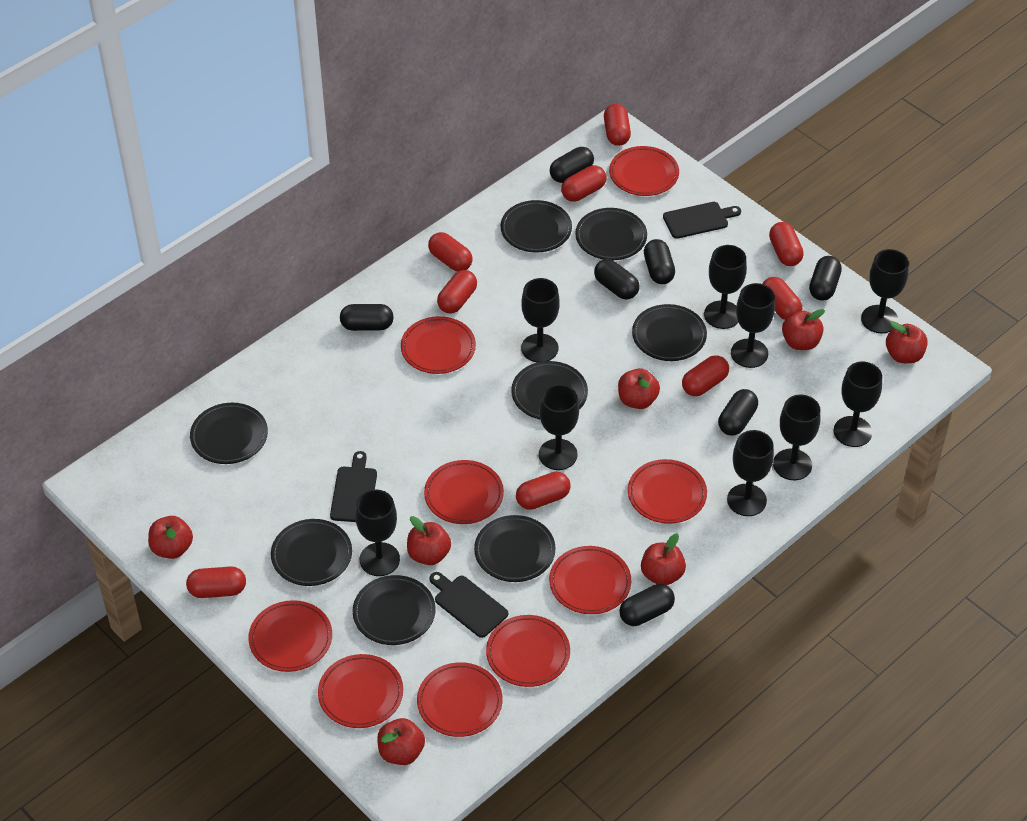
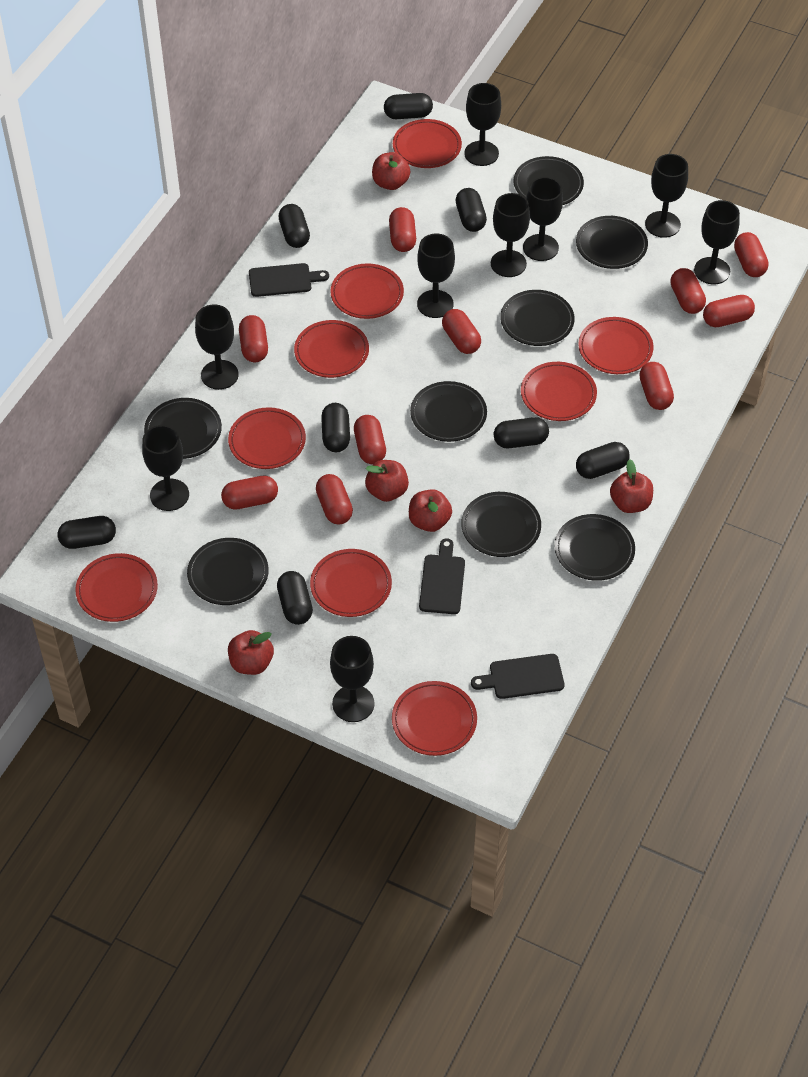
black capsule: [340,304,394,331] [550,147,594,183] [594,259,639,299] [619,584,675,626] [644,239,675,284] [718,389,758,436] [809,256,842,301] = 7 -> [58,516,116,549] [277,571,313,625] [279,204,310,248] [321,403,350,452] [384,93,433,119] [455,188,487,232] [494,417,549,448] [576,442,629,479] = 8
red apple: [148,516,193,559] [377,718,425,765] [407,516,451,565] [618,368,660,409] [641,533,686,586] [782,309,825,350] [886,321,928,363] = 7 -> [228,630,274,675] [365,460,409,502] [372,152,410,190] [409,489,452,532] [610,459,653,513] = 5
red capsule: [186,566,246,598] [428,232,472,272] [437,270,477,313] [516,472,571,510] [561,165,606,202] [604,104,631,146] [682,355,729,396] [763,277,802,320] [769,222,804,266] = 9 -> [221,476,278,510] [239,315,268,362] [316,474,353,525] [354,415,386,464] [389,207,416,252] [442,309,481,354] [639,362,674,410] [670,268,706,314] [703,295,755,327] [734,232,769,277] = 10

